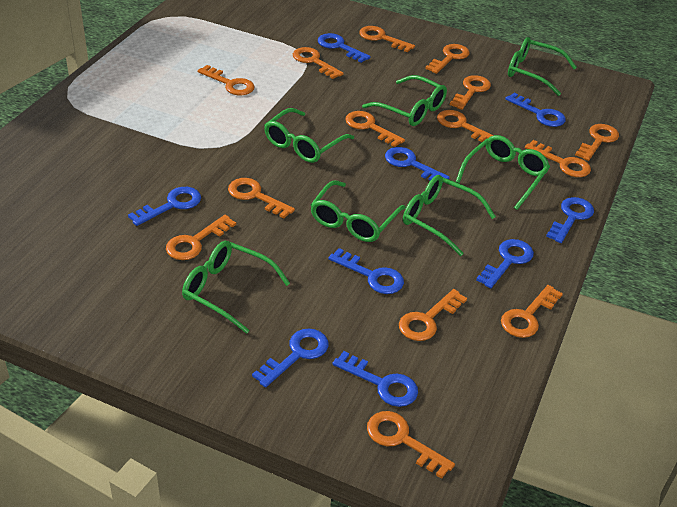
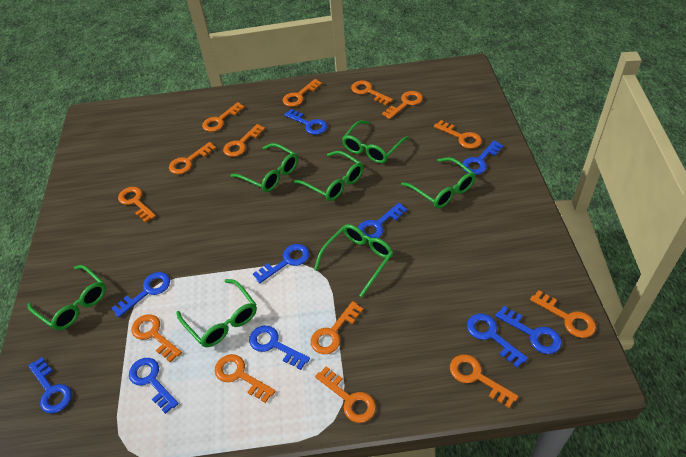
blue key: [128,187,201,226] [252,329,329,387] [318,33,371,63] [328,248,404,294] [333,351,418,407] [385,147,450,181] [476,239,534,288] [505,93,566,127] [546,197,594,243] = 9 -> [28,357,72,414] [111,272,170,318] [129,358,179,414] [249,325,310,370] [253,244,309,284] [284,109,327,135] [358,203,408,238] [462,140,504,175] [467,313,528,368] [495,306,562,354] = 10

